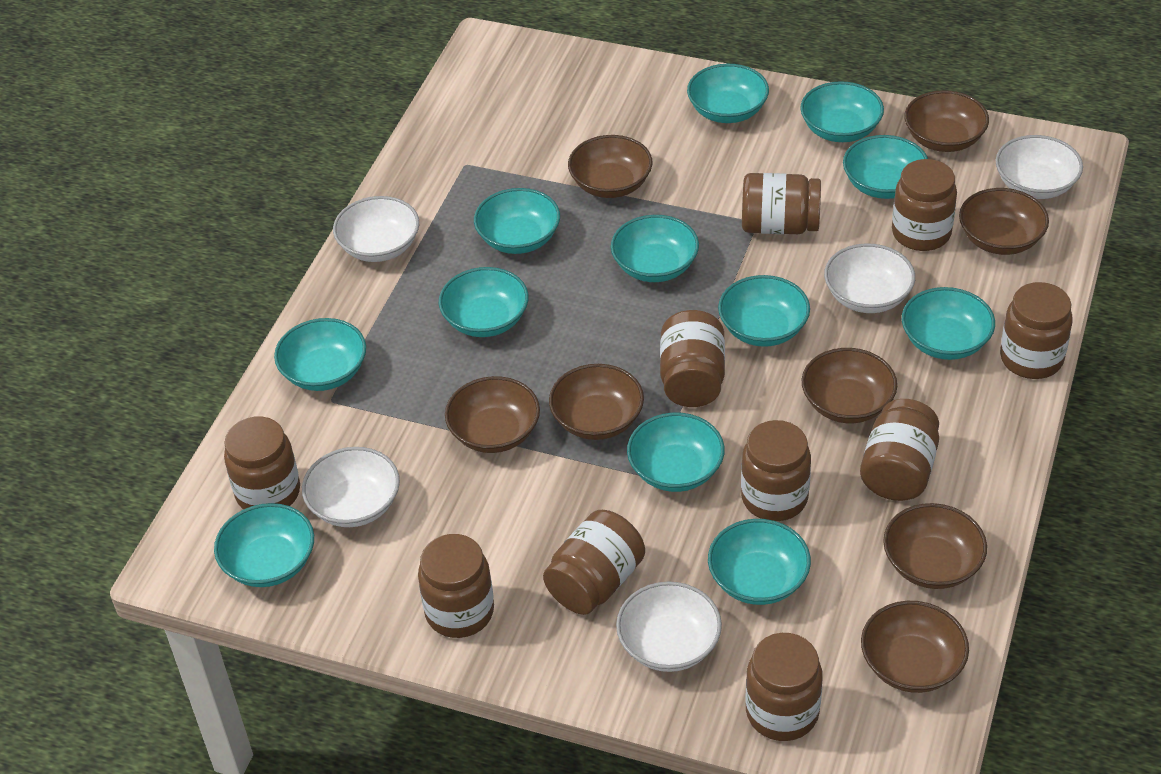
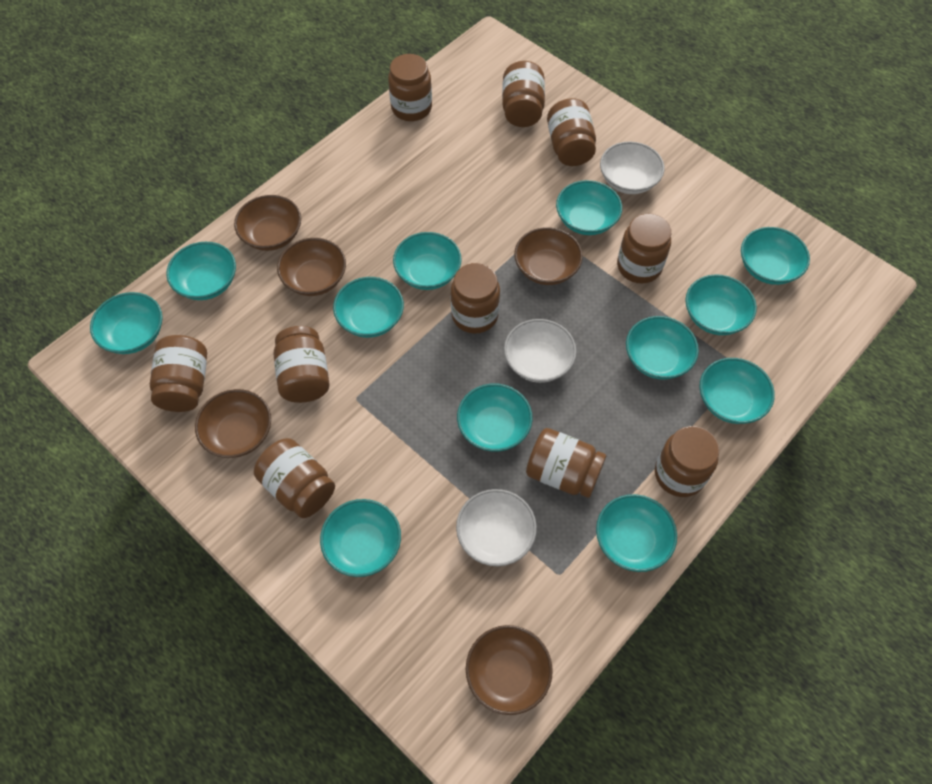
brown bowl: [445,376,540,453] [549,364,644,440] [568,135,652,198] [802,348,897,423] [861,601,969,693] [883,503,987,589] [904,90,989,152] [959,188,1049,255] = 8 -> [195,389,271,458] [234,195,301,251] [277,238,346,296] [466,625,553,715] [514,227,583,285] = 5
white bowl: [302,447,400,527] [333,196,419,262] [616,581,722,672] [824,243,915,313] [995,135,1083,199] = 5 -> [456,489,537,566] [504,319,577,383] [600,142,664,194] = 3

